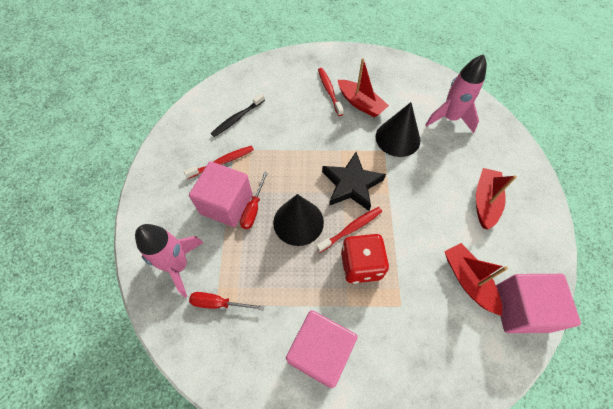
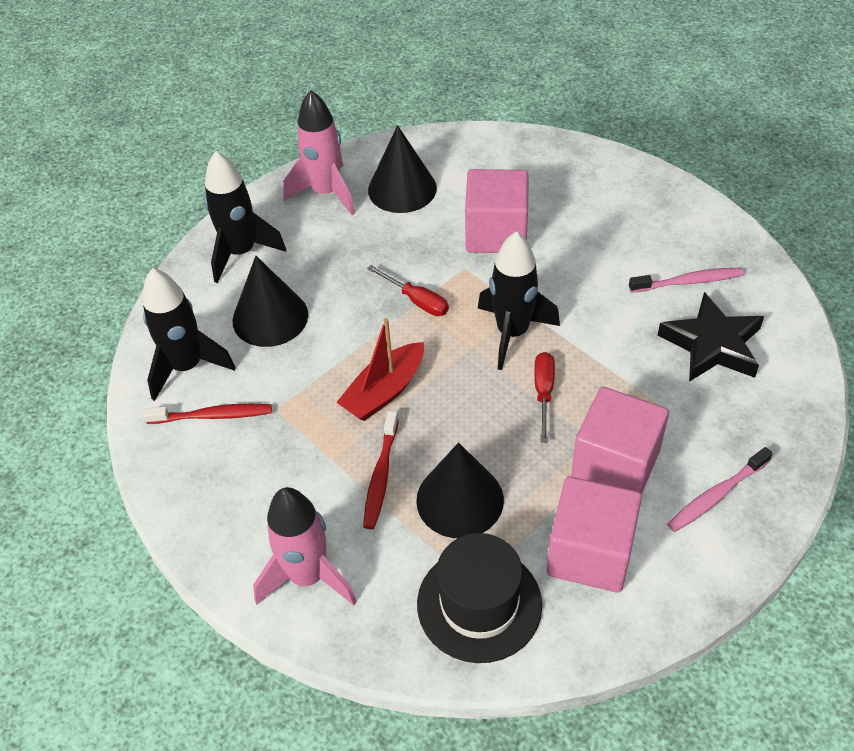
black cone: [273,194,324,246] [376,102,420,157] = 2 -> [232,256,308,347] [368,125,437,213] [416,442,504,538] = 3
black hat: none = 0 -> [417,533,542,663] = 1
black rocket: none = 0 -> [142,268,236,401] [205,151,286,283] [478,231,560,370] = 3
black toothbrush: [211,93,265,137] = 1 -> none = 0
pink toothbrush: none = 0 -> [629,268,744,293] [667,447,773,532] = 2
red boat: [338,58,389,117] [444,243,508,316] [476,168,517,230] = 3 -> [336,318,424,421] = 1
red dice: [341,234,389,284] = 1 -> none = 0
red toothbrush: [184,146,254,179] [316,207,382,253] [318,68,344,116] = 3 -> [143,404,272,424] [363,411,399,529] = 2

